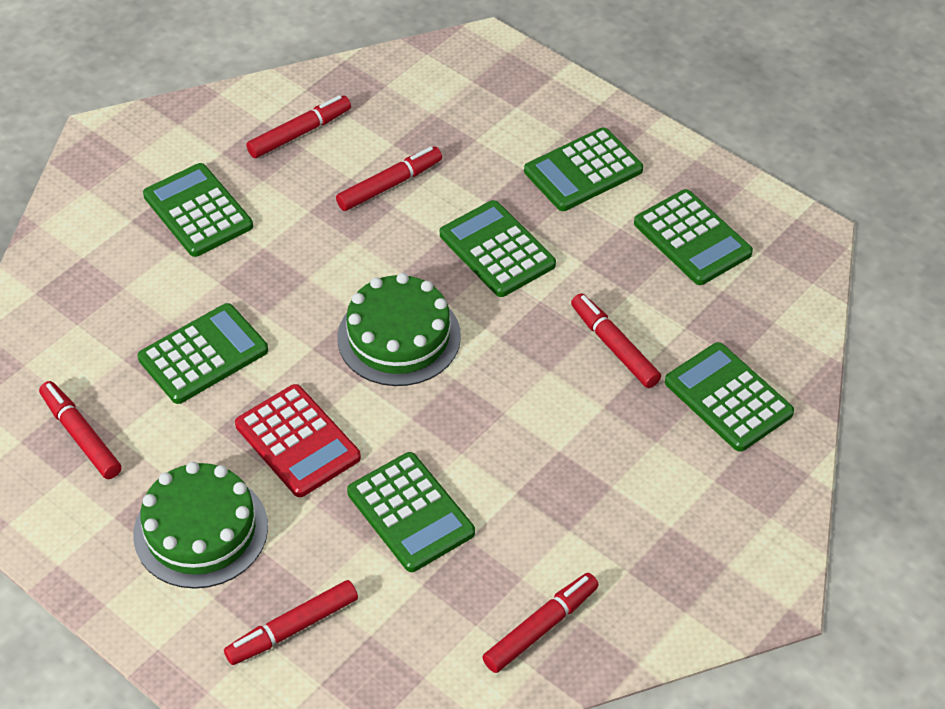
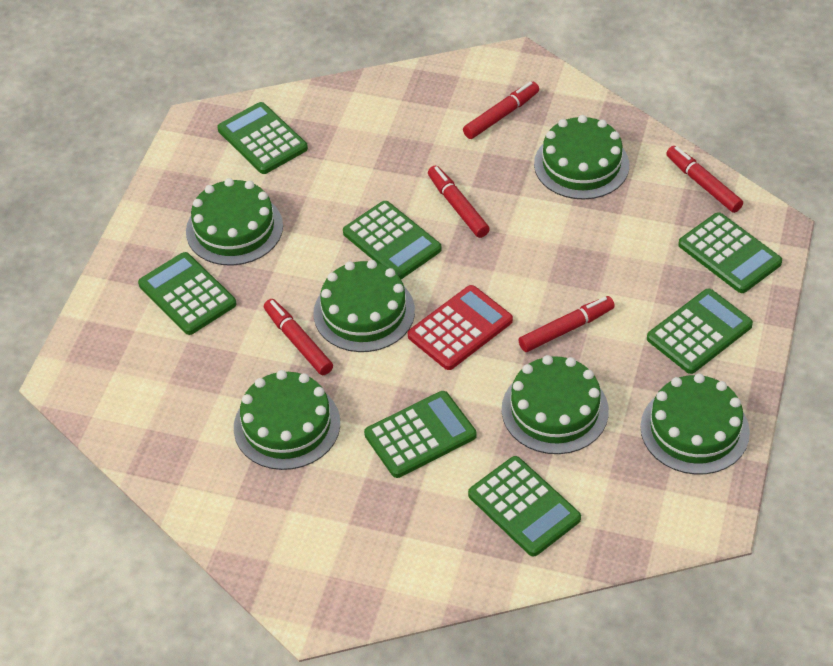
green cake: [133,462,268,589] [338,273,461,386] = 2 -> [186,178,283,265] [234,370,340,470] [314,260,415,352] [502,355,609,454] [534,115,629,199] [640,373,750,475] = 6
red marker: [39,381,121,479] [224,580,358,665] [246,95,351,158] [336,146,442,211] [482,573,599,673] [571,293,661,388] = 6 -> [264,299,333,375] [428,166,490,238] [463,82,539,139] [519,296,615,352] [666,146,743,213] = 5

